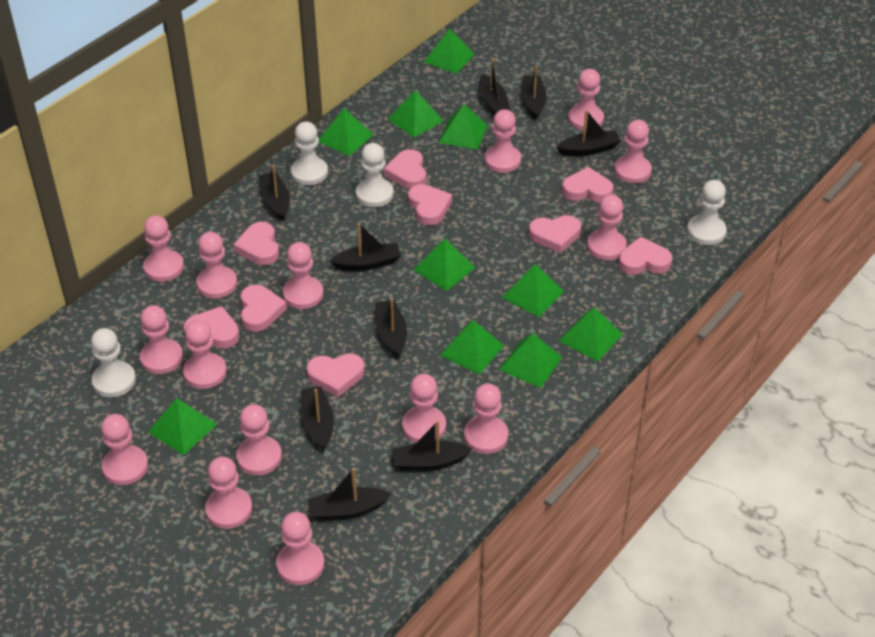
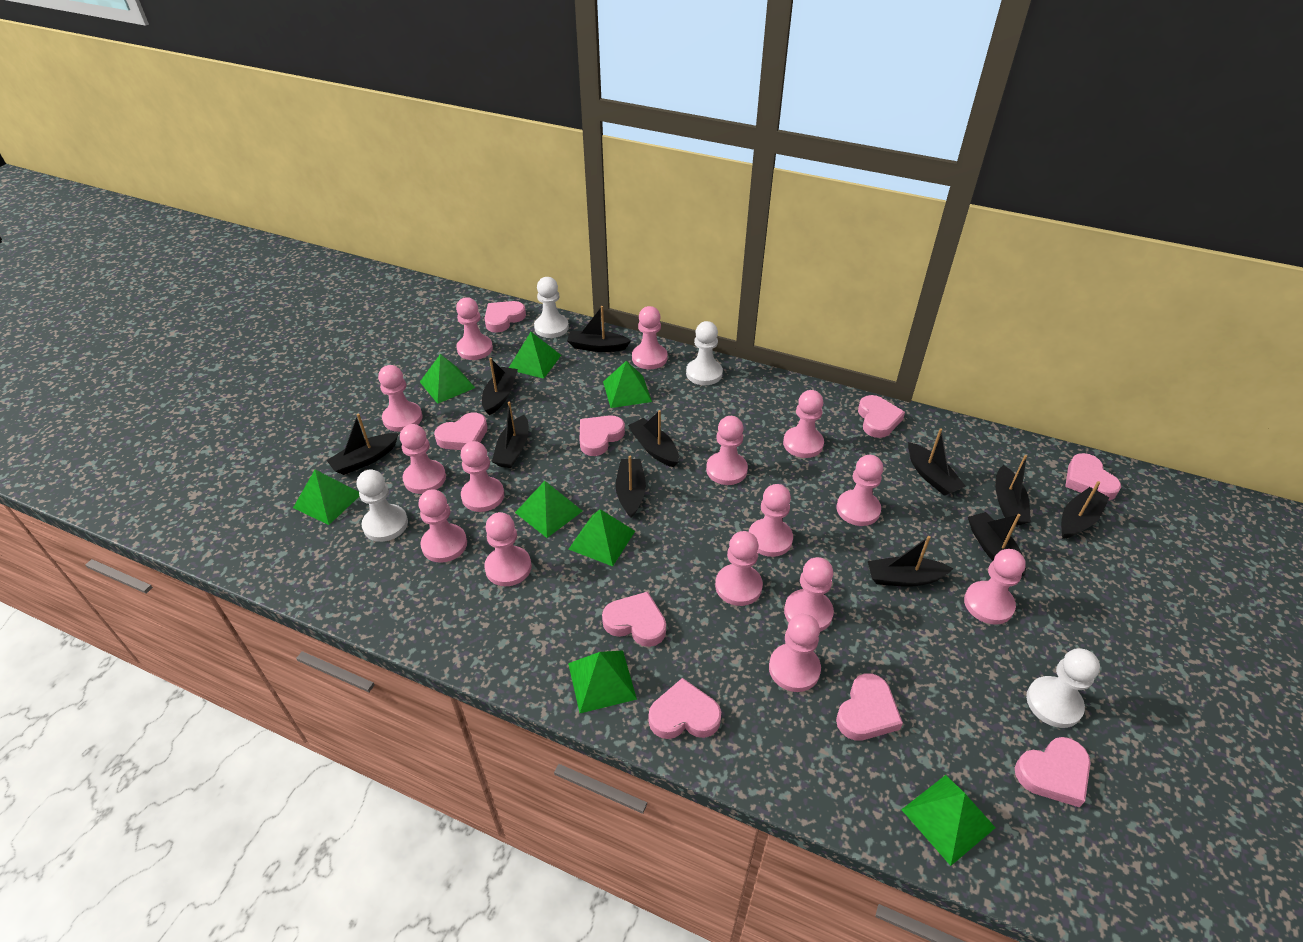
black boat: [259,165,290,221] [301,386,334,450] [308,468,392,521] [330,223,401,271] [375,298,407,358] [391,420,473,471] [479,58,511,116] [521,65,547,120] [556,110,621,156] = 9 -> [326,414,399,475] [482,358,518,415] [492,401,529,468] [567,306,631,352] [616,456,646,518] [628,410,679,467] [868,536,953,587] [908,428,965,496] [968,512,1026,576] [995,455,1031,525] [1061,481,1110,539] = 11
green pyramid: [148,398,217,455] [319,108,374,156] [388,90,444,138] [414,239,476,291] [424,28,475,74] [439,104,488,150] [441,320,505,375] [499,333,563,388] [502,264,564,317] [559,307,623,362] = 10 -> [293,470,359,525] [420,354,475,404] [509,332,561,379] [515,481,582,538] [568,650,637,713] [569,509,635,566] [603,361,652,408] [901,775,996,866] = 8

